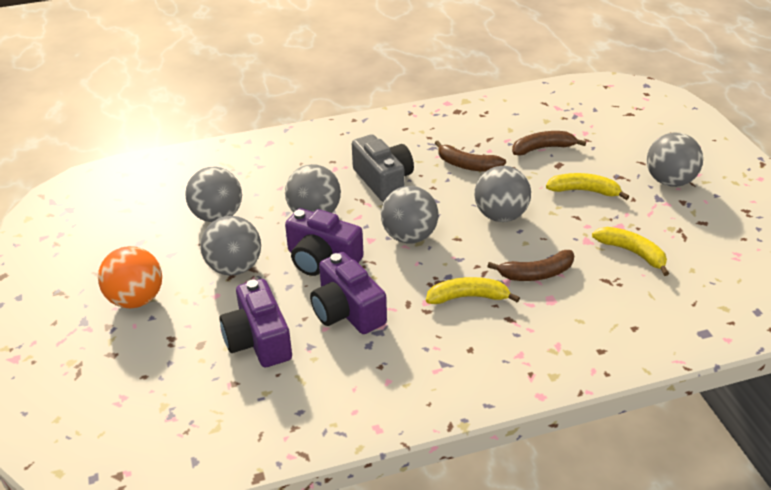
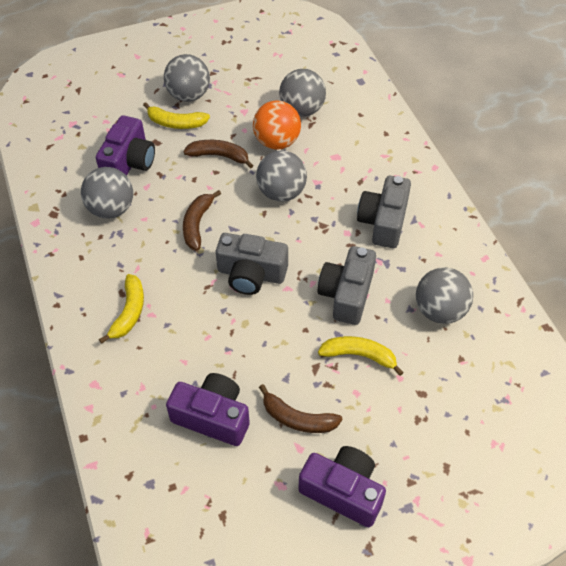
grey ball: [185,167,242,222] [201,216,261,276] [285,164,341,213] [381,186,439,244] [475,166,531,222] [647,133,703,187] = 6 -> [81,167,133,219] [164,54,210,102] [256,150,307,202] [279,69,326,117] [416,267,473,324] = 5
grey camera: [352,134,414,202] = 1 -> [216,233,288,295] [318,246,376,325] [357,176,411,248] = 3

